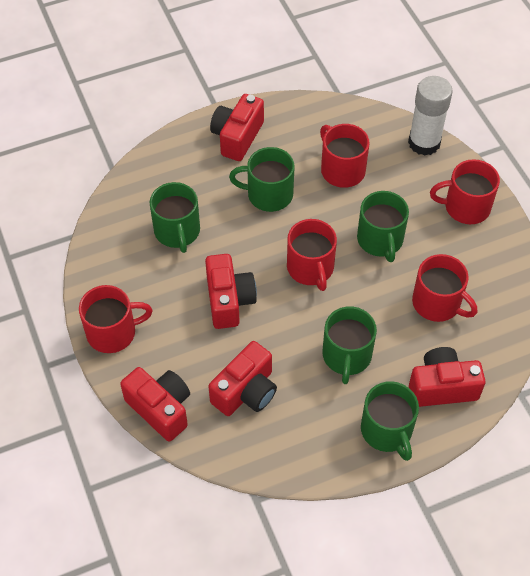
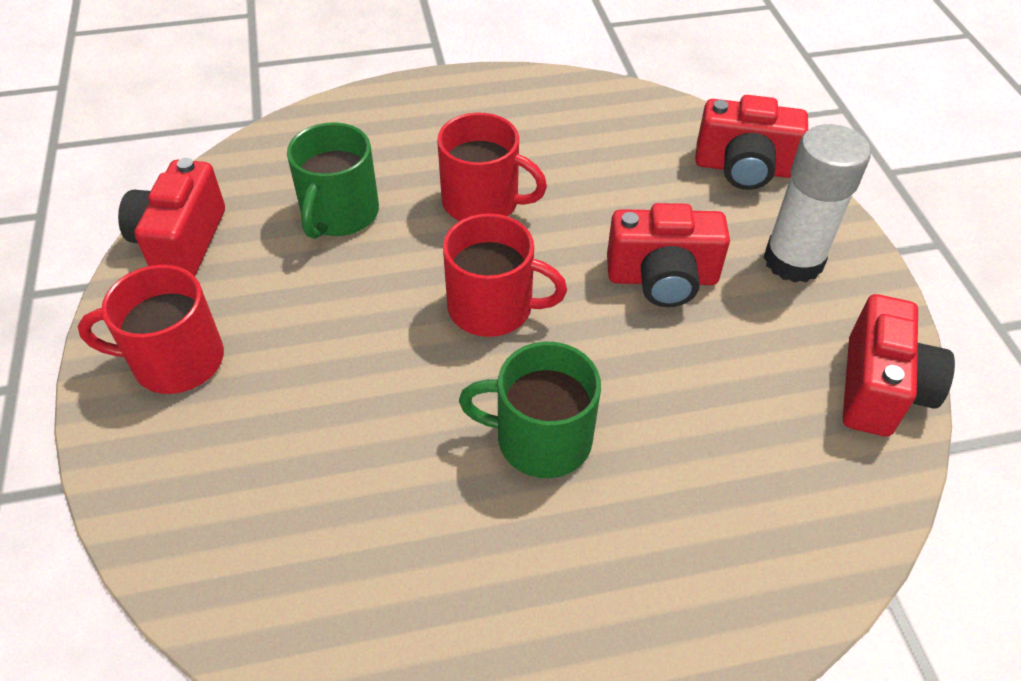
green mug: [150,182,200,253] [229,147,294,212] [323,306,377,384] [357,191,409,262] [361,381,419,461] = 5 -> [287,122,379,239] [459,342,601,478] = 2
red camera: [120,367,190,442] [205,254,257,329] [208,341,277,416] [210,94,264,161] [409,347,486,407] = 5 -> [118,158,225,276] [607,203,730,307] [695,95,808,190] [843,294,955,436] = 4
red mug: [79,285,153,353] [287,219,337,291] [320,124,370,188] [412,254,477,322] [430,159,500,224] = 5 -> [78,265,224,394] [437,113,547,221] [443,213,567,337] = 3

